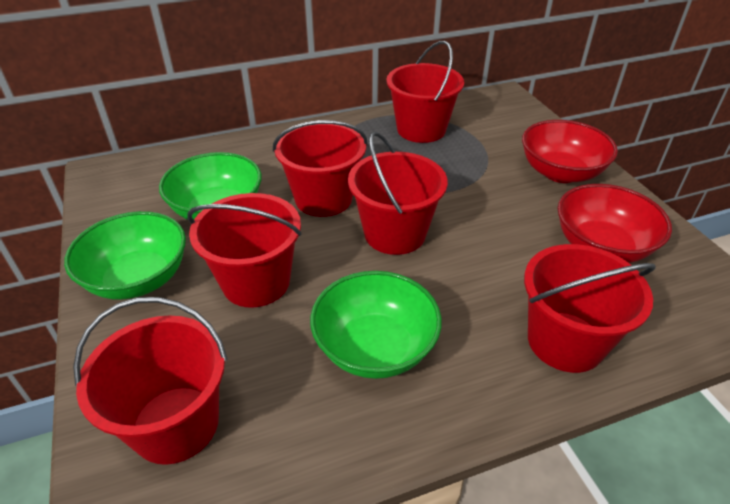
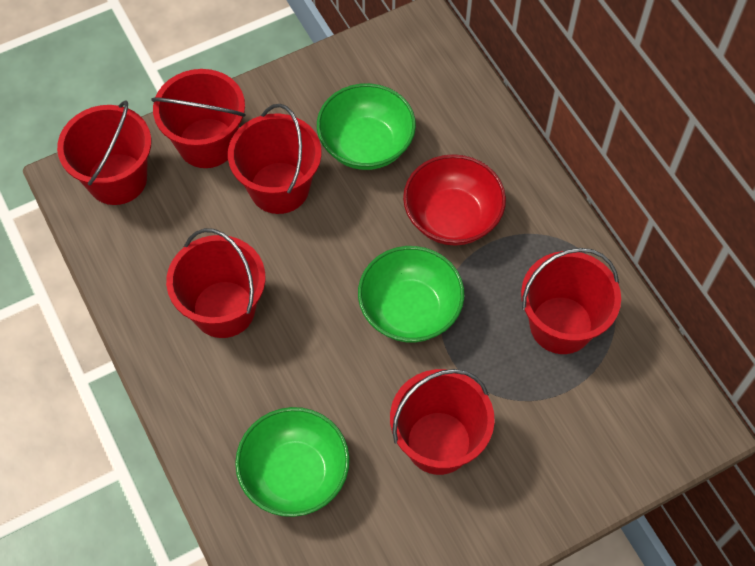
red bowl: [522,120,618,183] [558,184,672,263] = 2 -> [403,154,506,246] = 1

